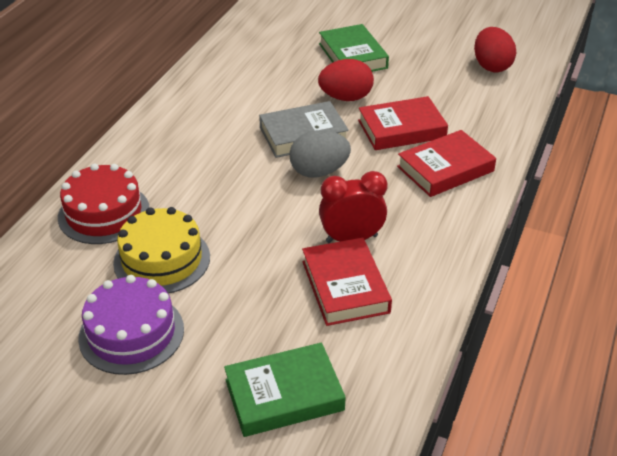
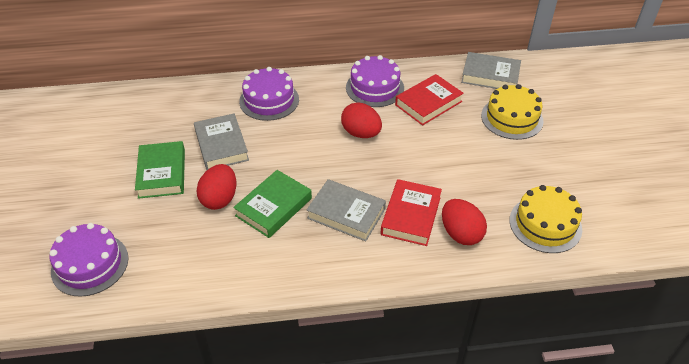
grey book: [259,101,349,158] = 1 -> [194,114,249,170] [307,179,386,242] [461,52,521,89] = 3
grey egg: [289,130,351,178] = 1 -> none = 0
purple cake: [78,275,184,375] = 1 -> [49,223,128,297] [239,67,299,121] [346,55,404,107] = 3
red book: [302,238,392,326] [358,96,448,150] [397,130,496,197] = 3 -> [380,179,442,246] [395,74,464,126] = 2
red cake: [58,164,149,244] = 1 -> none = 0
red clock: [319,171,387,243] = 1 -> none = 0
red egg: [318,59,374,101] [474,27,516,72] = 2 -> [197,164,236,210] [341,102,382,138] [442,199,487,245] = 3
yellow cake: [113,207,210,293] = 1 -> [481,84,544,140] [510,185,582,253] = 2

